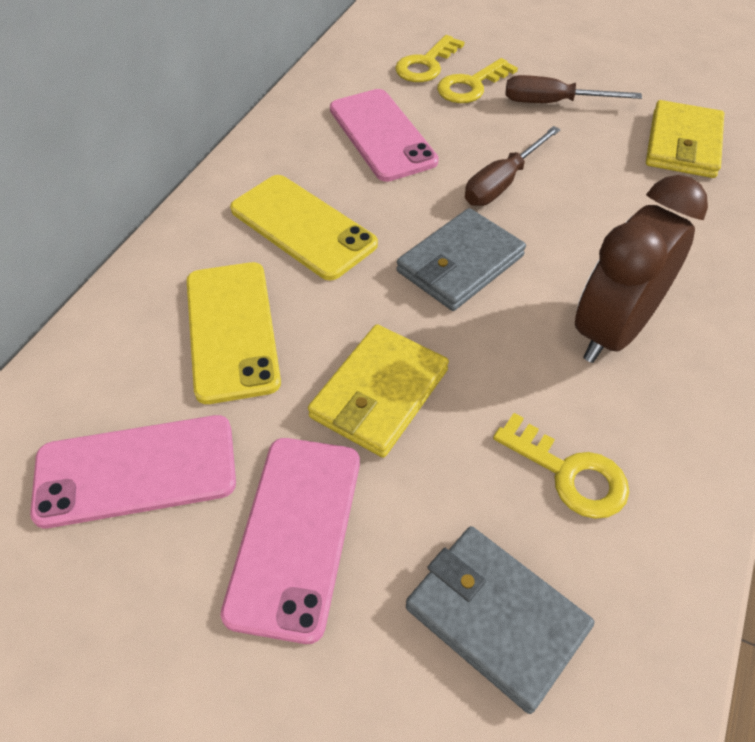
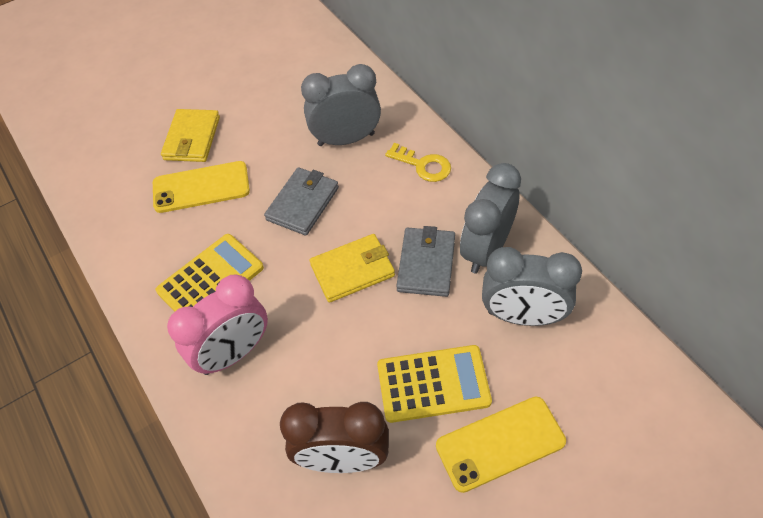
brown screwdriver: [465,126,561,206] [505,75,642,103] = 2 -> none = 0
grey clock: none = 0 -> [301,64,381,146] [460,163,521,274] [482,247,582,326] = 3
pink clock: none = 0 -> [167,274,268,375] = 1
pink phone: [30,415,236,528] [221,438,360,644] [330,89,439,182] = 3 -> none = 0
yellow calculator: none = 0 -> [156,234,264,312] [377,345,492,423] = 2
yellow key: [395,35,464,82] [437,58,518,103] [493,413,629,519] = 3 -> [385,143,451,182] = 1

